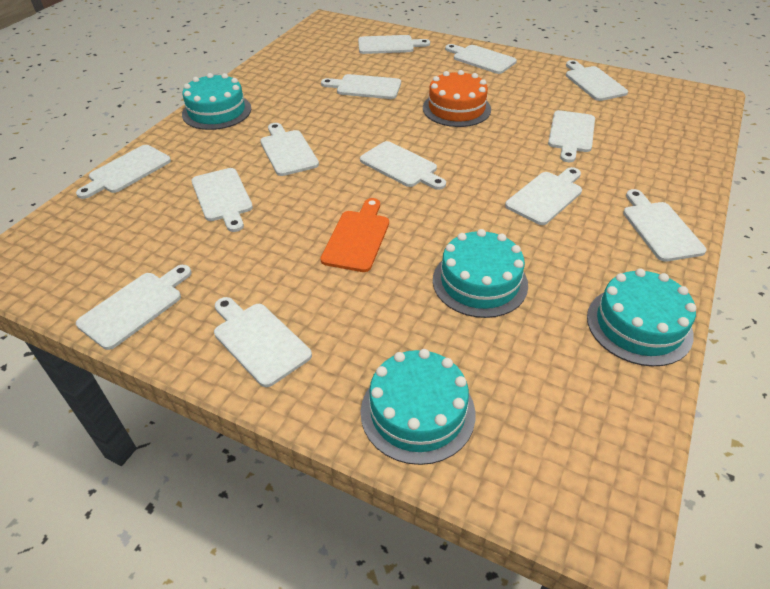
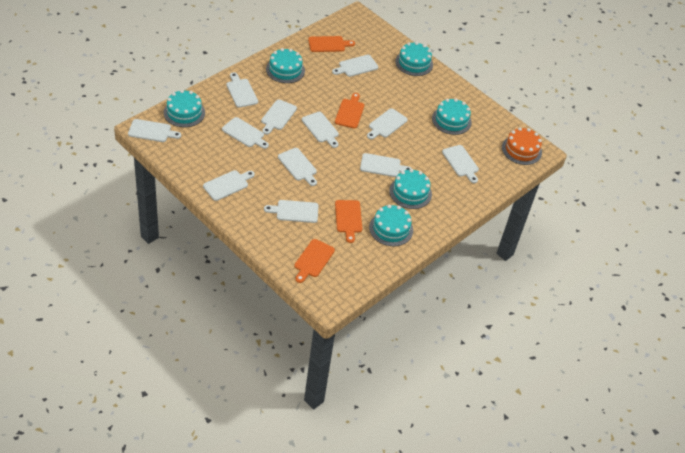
orange cutting board: [320,198,389,272] = 1 -> [294,239,335,283] [308,36,355,52] [335,93,364,129] [335,200,362,243] = 4
turquoise cake: [182,73,251,130] [361,349,475,465] [433,229,528,318] [587,268,697,366] = 4 -> [164,90,205,127] [266,48,305,83] [369,204,413,246] [389,169,432,209] [395,42,433,76] [432,98,472,135] = 6
white cutting board: [76,145,171,199] [76,265,192,350] [191,168,253,232] [214,297,312,387] [260,123,319,176] [321,74,401,99] [358,35,430,54] [360,141,446,190] [445,44,517,74] [505,167,582,225] [548,110,595,162] [566,60,628,101] [623,189,707,262] = 13 -> [128,119,181,142] [203,170,255,201] [222,117,269,149] [226,72,258,108] [261,99,297,135] [264,200,318,223] [278,148,317,186] [302,112,339,148] [332,55,378,77] [360,153,412,177] [367,108,408,139] [442,145,479,183] = 12

